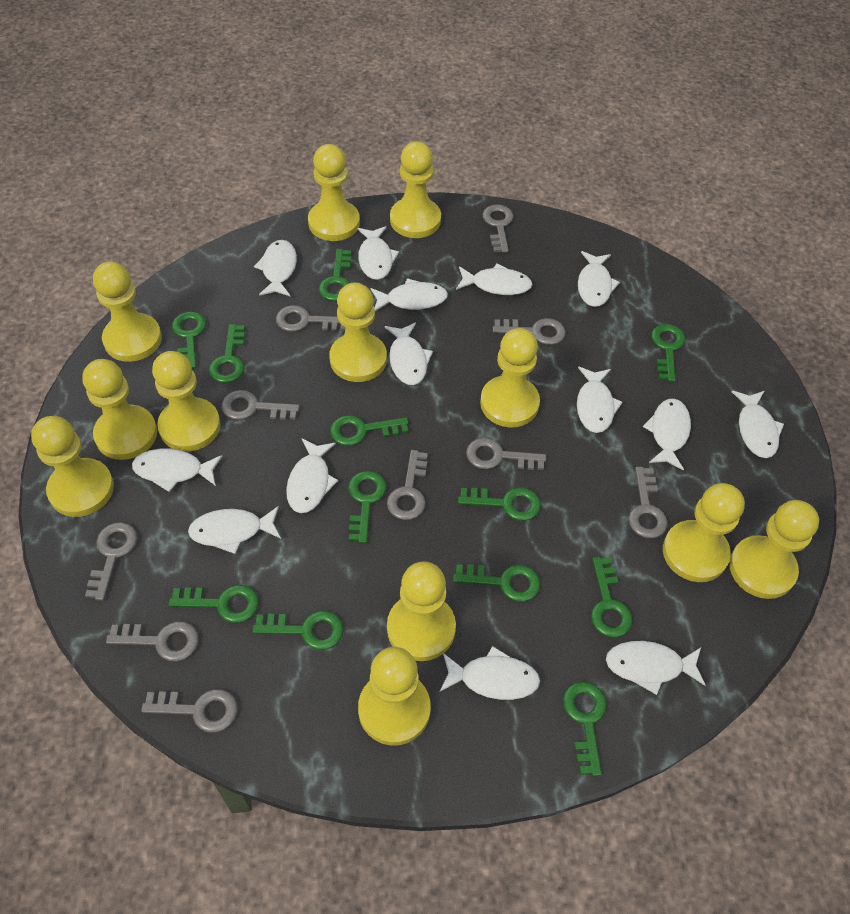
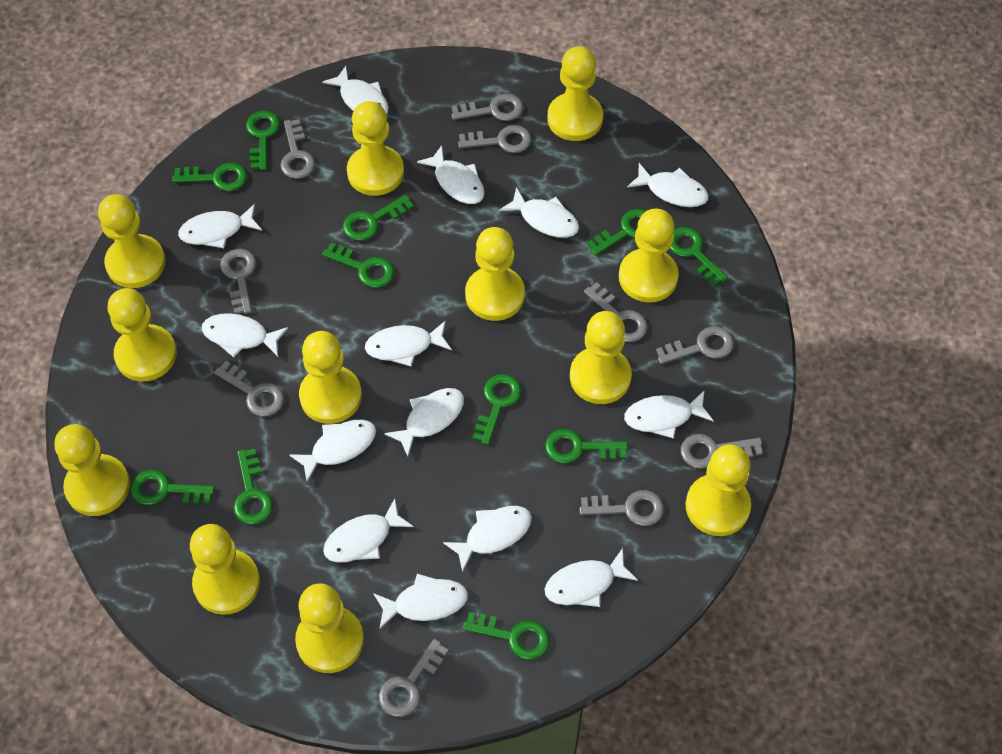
green key: [169,585,259,623] [172,311,206,369] [209,324,245,383] [252,611,344,650] [319,249,351,301] [330,415,409,446] [348,471,387,543] [453,564,540,602] [458,487,541,521] [563,682,607,776] [591,557,633,638] [651,324,685,382] = 12 -> [131,470,215,505] [172,163,247,191] [234,449,273,524] [246,111,280,170] [322,243,394,288] [343,195,414,241] [463,612,550,660] [473,374,521,445] [545,429,628,463] [587,209,646,256] [670,227,728,286] = 11

